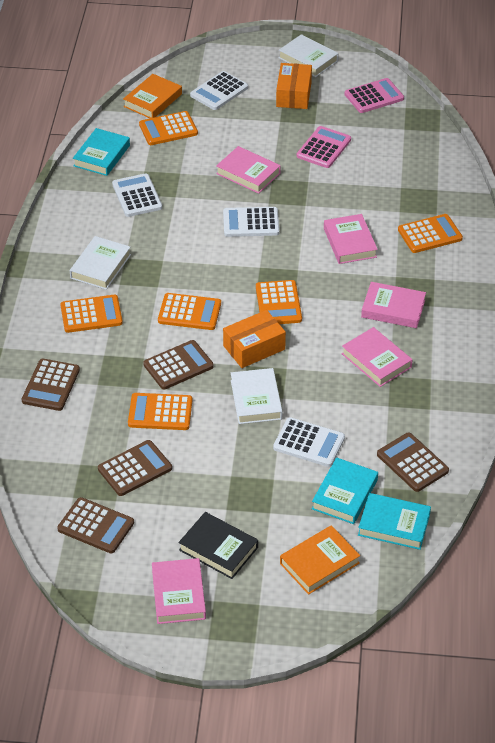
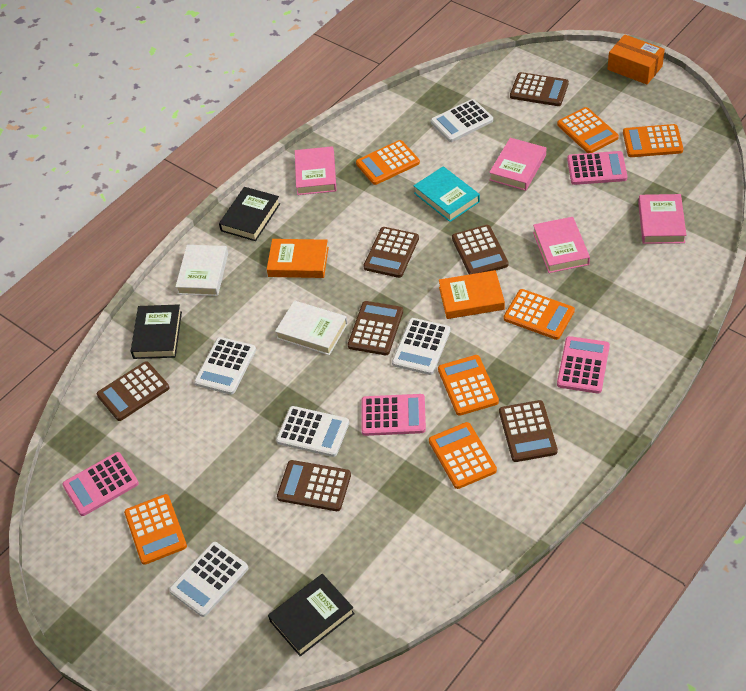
black book: [179,512,258,579] = 1 -> [131,304,182,359] [219,187,280,241] [268,574,355,656] = 3
brown calculator: [22,359,80,411] [57,497,134,553] [98,440,172,496] [143,340,214,390] [377,432,449,492] = 5 -> [97,361,169,421] [277,460,351,511] [348,301,403,355] [363,227,419,278] [452,225,508,274] [499,400,558,462] [510,72,569,106] = 7
orange box: [223,310,286,368] [276,63,312,109] = 2 -> [608,34,665,84] = 1
orange calculator: [60,295,123,333] [128,393,192,430] [139,111,198,145] [158,293,221,330] [256,280,302,324] [398,214,463,253] = 6 -> [124,494,187,565] [356,140,420,185] [429,422,497,489] [438,355,499,416] [504,289,575,340] [557,107,619,153] [623,124,683,157] = 7
pink book: [152,558,206,624] [216,146,281,194] [324,214,378,264] [342,327,413,387] [361,282,426,328] = 5 -> [295,146,337,195] [489,138,546,191] [533,217,590,273] [638,194,686,244] = 4
pink calculator: [297,126,351,168] [344,78,404,113] = 2 -> [62,452,139,516] [361,394,426,436] [557,336,610,394] [567,151,627,185] = 4
turquoise book: [73,128,130,176] [312,457,378,524] [358,493,431,550] = 3 -> [414,166,480,222] = 1
white book: [70,236,131,290] [231,368,282,424] [279,34,338,77] = 3 -> [175,245,228,296] [275,300,348,355] = 2
white calculator: [112,173,162,217] [190,71,248,110] [223,207,279,237] [273,417,345,467] = 4 -> [169,542,248,617] [194,337,256,395] [276,406,349,457] [392,318,450,375] [431,99,493,142] = 5

